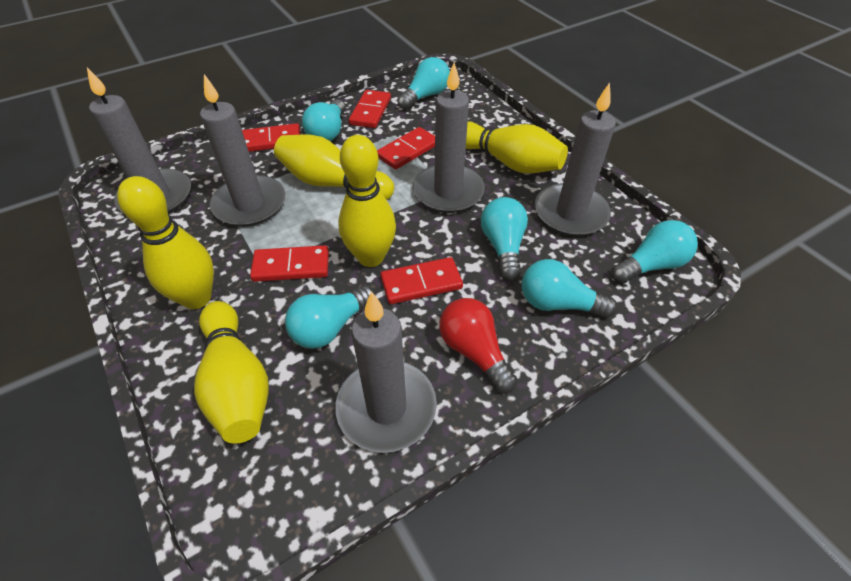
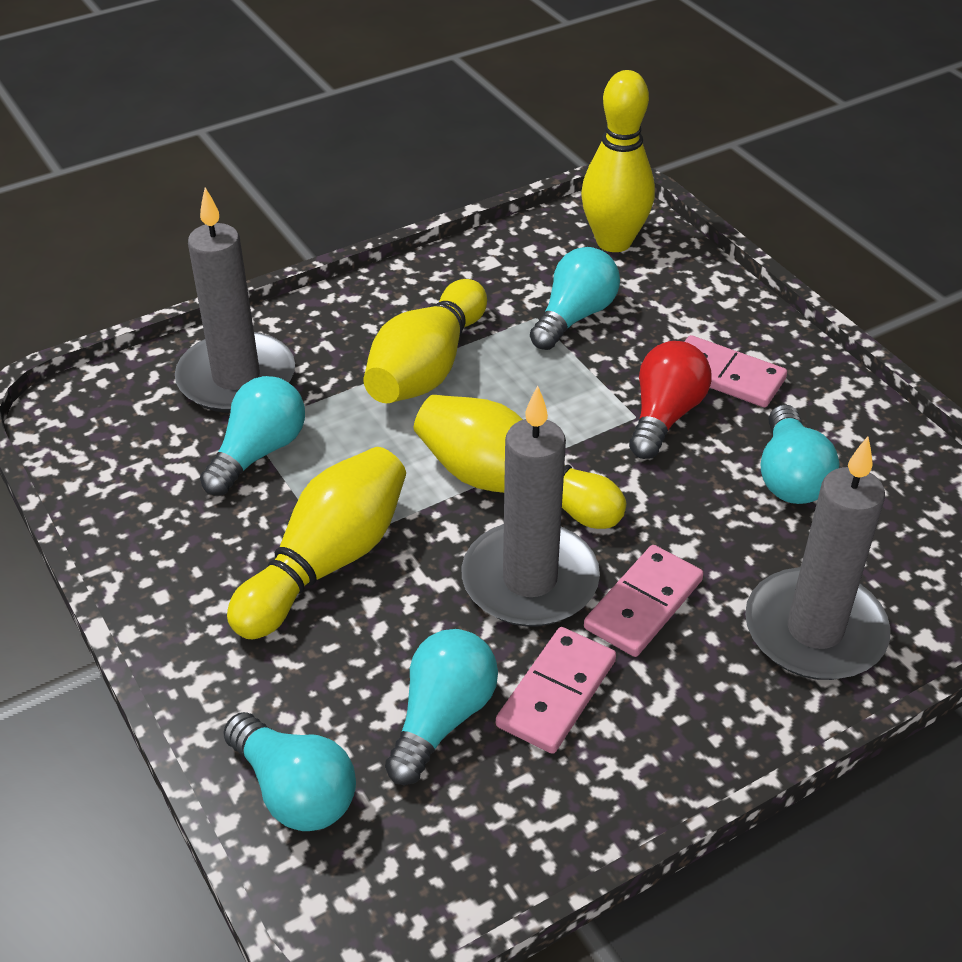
grey candle: [87,67,191,214] [200,74,285,227] [335,291,437,453] [413,62,485,213] [535,82,616,236] = 5 -> [175,188,295,413] [461,386,600,627] [745,437,891,680] = 3
pink domino: none = 0 -> [496,627,616,754] [584,545,704,657] [684,335,787,408] = 3
red domino: [242,123,301,152] [250,245,329,282] [349,90,391,128] [377,127,435,169] [380,257,463,304] = 5 -> none = 0
turquoise light bulb: [285,285,375,349] [302,99,345,141] [397,57,450,110] [481,197,528,280] [522,259,617,318] [612,220,698,284] = 6 -> [200,376,305,495] [223,712,356,831] [385,629,498,785] [530,247,620,350] [761,404,839,504] = 5
yellow bowling pin: [117,176,214,309] [194,301,269,444] [274,135,394,200] [338,135,396,267] [466,121,568,174] = 5 -> [227,447,406,639] [364,279,487,403] [414,395,626,529] [581,70,655,252] = 4

